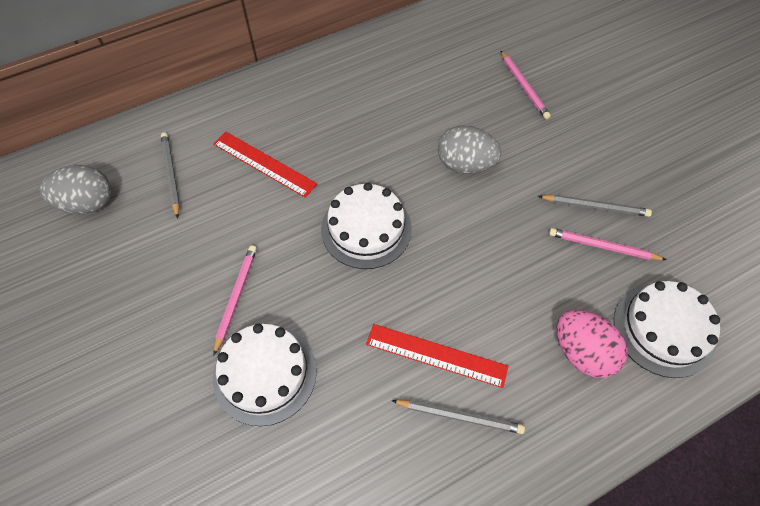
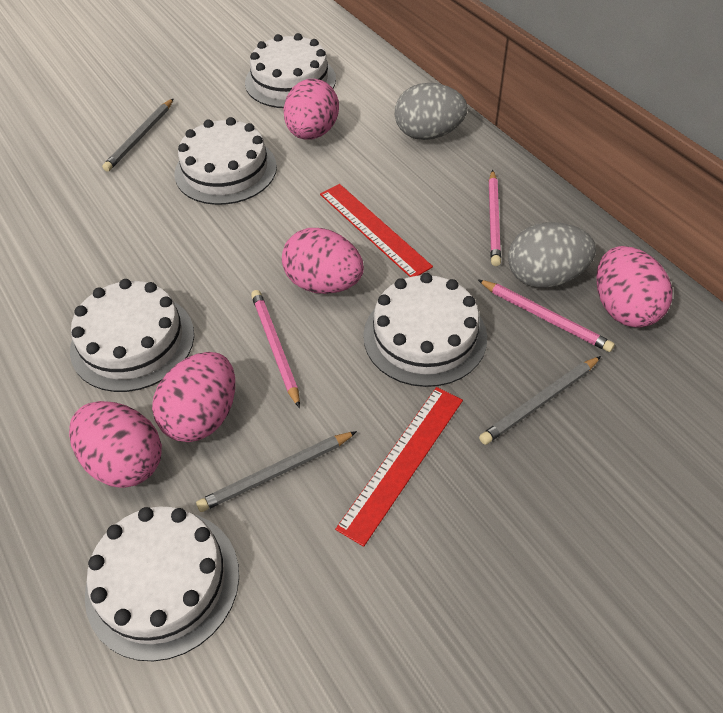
pink egg: [556,310,628,378] = 1 -> [69,401,162,488] [152,352,235,442] [282,228,364,294] [284,79,339,140] [596,246,672,328] = 5
white cake: [213,324,317,426] [321,182,412,269] [614,281,720,378] = 3 -> [70,279,194,392] [85,507,239,661] [174,117,277,205] [245,33,336,108] [363,273,487,387] = 5

